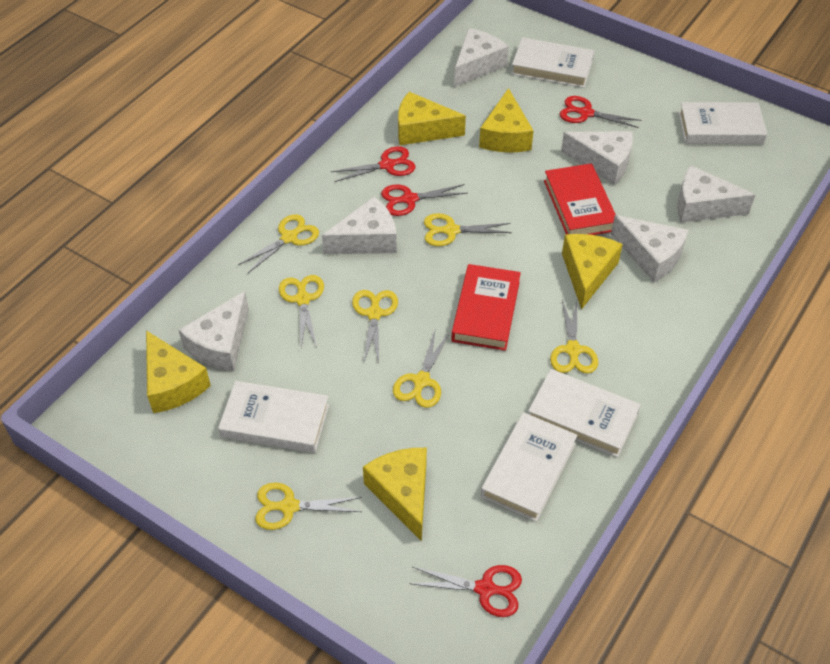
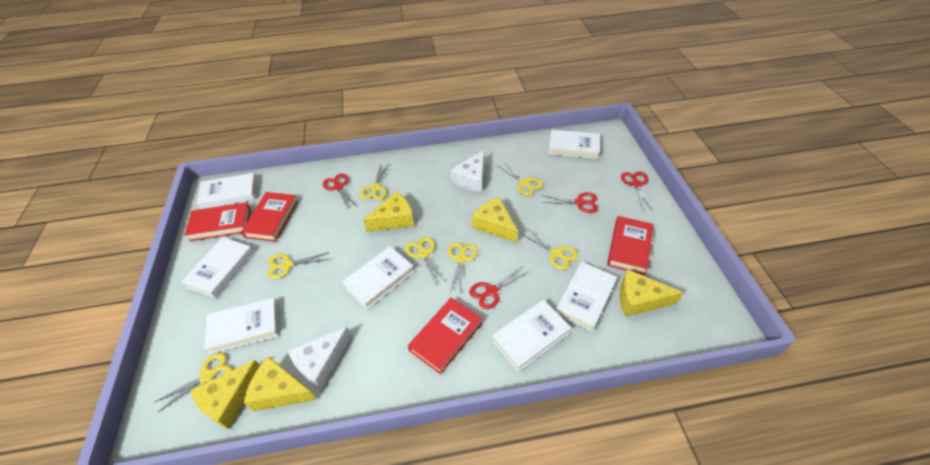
red book: [451,264,521,351] [544,163,616,235] = 2 -> [185,203,251,241] [241,192,298,242] [408,298,482,374] [607,216,654,275] = 4
white book: [218,381,329,453] [481,412,578,522] [511,37,594,88] [528,369,641,457] [678,102,767,144] = 5 -> [181,237,254,298] [197,173,257,209] [204,298,279,354] [342,246,414,310] [492,300,571,371] [548,130,600,159] [556,262,617,331] = 7
white cheese: [179,291,249,371] [322,197,397,254] [454,28,509,87] [561,131,633,185] [611,215,688,282] [677,165,755,223] = 6 -> [288,327,352,390] [451,150,484,192] = 2

